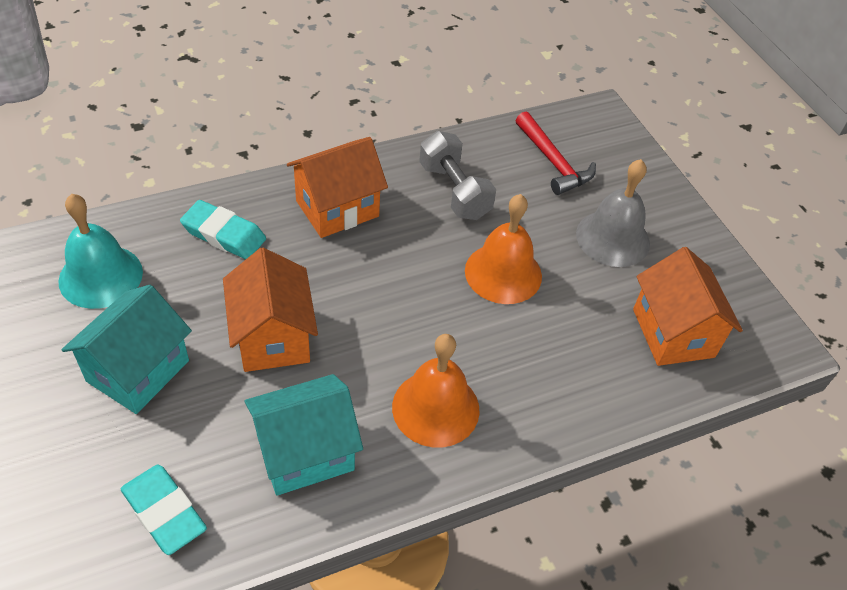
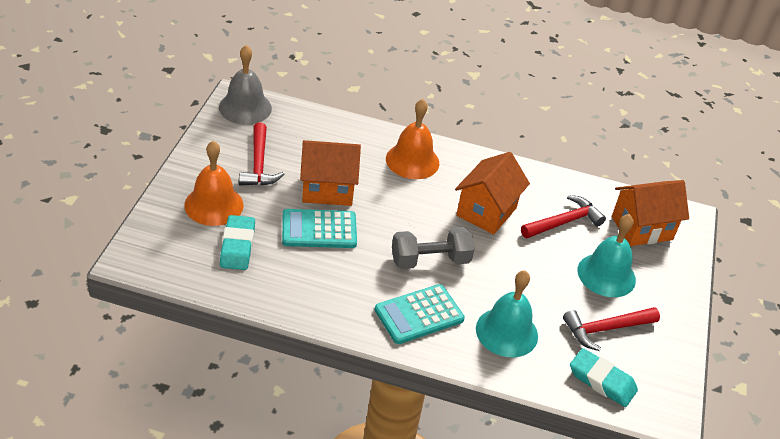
red hammer: [516,112,596,195] = 1 -> [239,122,284,186] [521,195,606,238] [563,307,660,351] = 3
turquoise bell: [58,194,143,309] = 1 -> [476,270,538,357] [578,214,636,297] = 2
turquoise calculator: none = 0 -> [282,209,357,248] [375,284,465,344] = 2
turquoise house: [62,285,192,414] [245,374,363,496] = 2 -> none = 0

